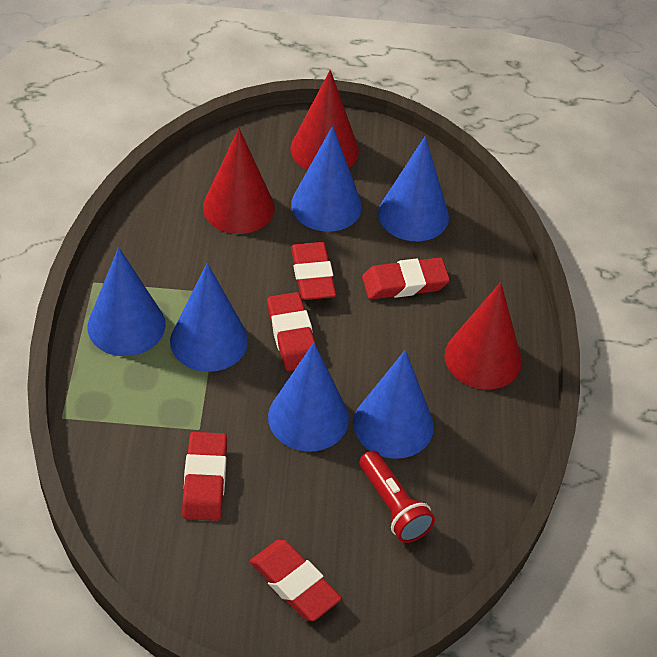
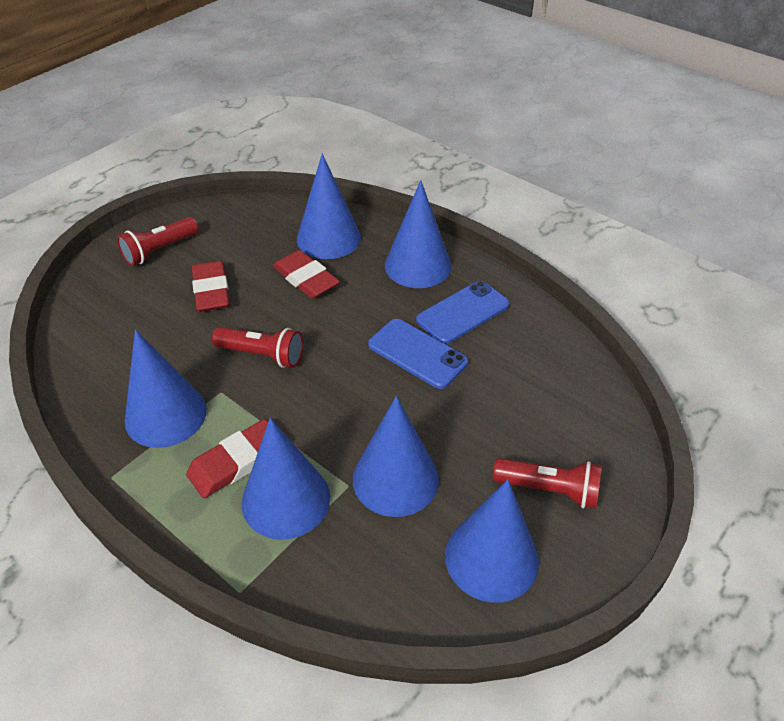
blue phone: none = 0 -> [368,319,468,389] [416,281,509,344] = 2
red cone: [203,128,274,234] [291,70,359,170] [445,282,522,390] = 3 -> none = 0
red eraser: [182,432,227,521] [250,540,342,621] [267,292,317,371] [291,242,336,300] [362,258,450,299] = 5 -> [186,419,268,498] [192,261,230,312] [273,250,340,299] = 3
red flashlight: [359,450,435,543] = 1 -> [117,217,199,266] [212,327,304,368] [493,458,602,509] = 3

